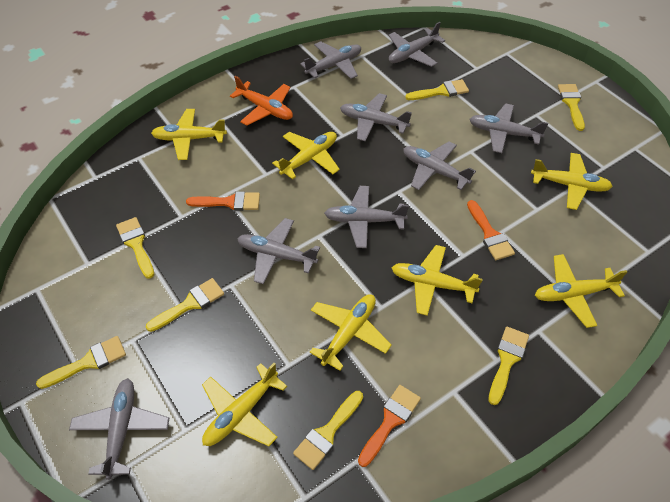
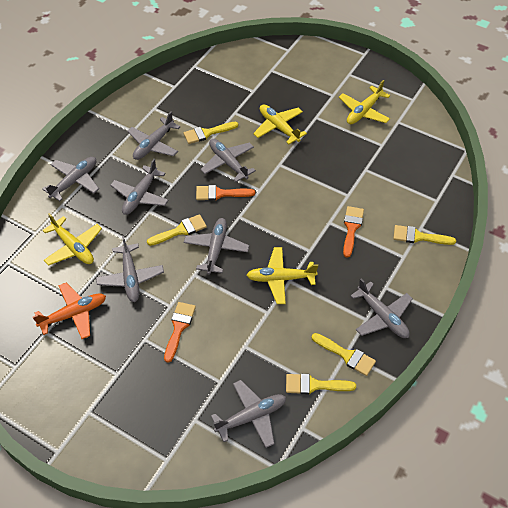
yellow brush: [36,336,126,389] [116,217,154,279] [146,278,224,332] [293,391,363,470] [405,79,469,100] [488,327,529,405] [558,84,585,131] = 7 -> [147,214,207,246] [184,122,238,144] [286,374,356,394] [312,333,376,376] [393,225,456,245] = 5
yellow plane: [151,109,227,160] [202,363,287,446] [272,132,340,179] [310,294,392,371] [392,245,483,316] [531,153,613,210] [535,254,627,328] = 7 -> [42,213,102,266] [247,247,318,304] [253,105,307,145] [339,80,390,124] = 4

